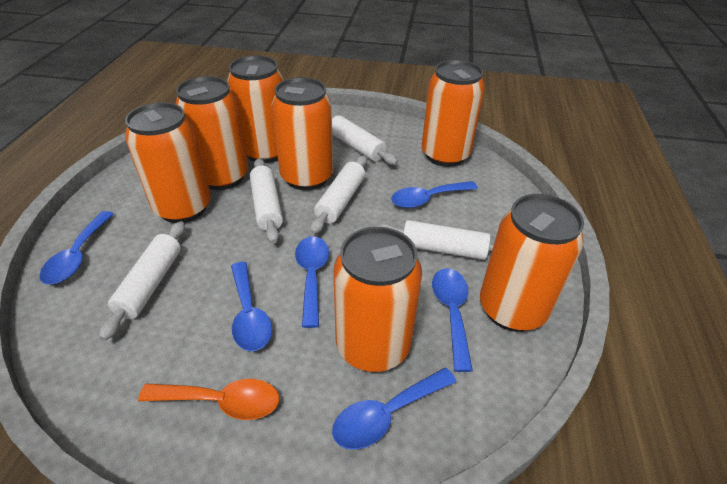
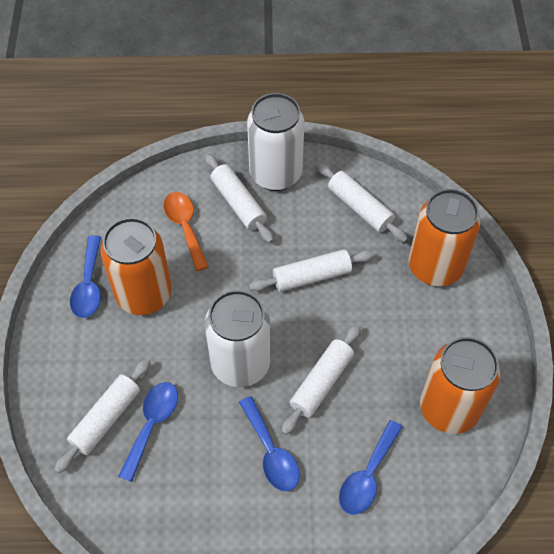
blue spoon: [39,211,114,284] [231,262,272,351] [295,236,329,328] [332,368,457,450] [391,181,478,208] [432,268,473,372] = 6 -> [70,235,101,318] [118,382,178,482] [239,396,300,491] [339,420,403,515] = 4
orange can: [125,102,211,223] [175,76,248,190] [227,55,284,163] [272,77,333,191] [333,227,422,372] [422,60,485,167] [480,194,584,332] = 7 -> [101,217,172,315] [408,189,481,286] [420,337,500,434] = 3
white can: none = 0 -> [205,290,270,387] [247,93,304,191] = 2

